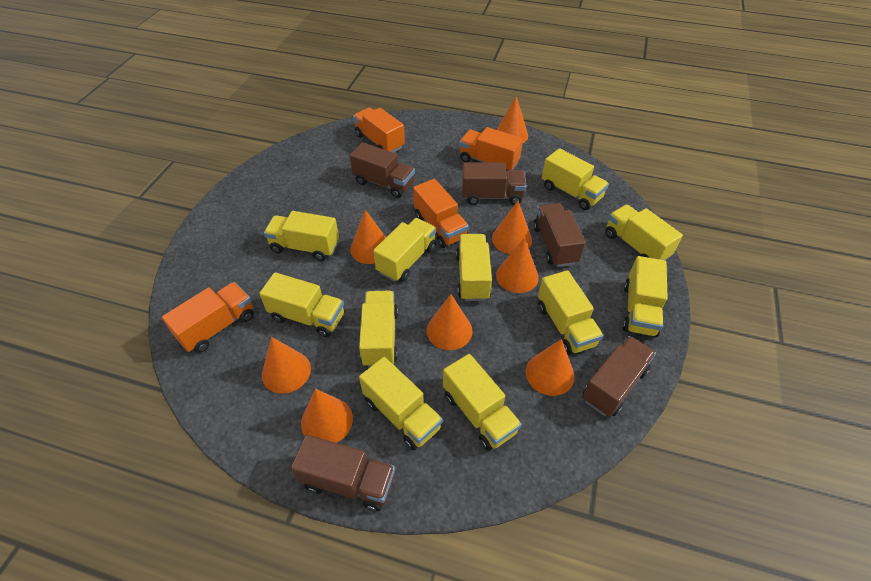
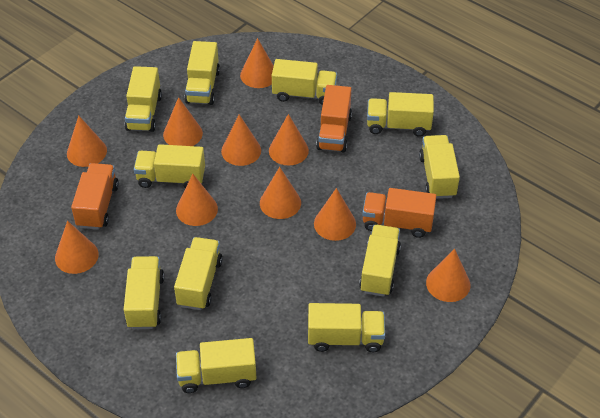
brown truck: [291,435,395,511] [350,142,415,198] [462,162,527,205] [533,203,585,267] [582,336,656,417] = 5 -> none = 0
orange cone: [262,337,311,394] [301,389,353,443] [350,210,386,264] [427,294,472,350] [492,201,532,254] [496,238,539,293] [497,96,528,144] [525,339,575,396] = 8 -> [55,221,99,274] [67,115,107,167] [163,97,203,146] [176,174,218,226] [221,115,261,166] [240,38,274,88] [260,167,301,219] [269,114,309,165] [314,188,356,241] [426,249,470,302] = 10
orange truck: [162,282,254,353] [353,108,405,153] [413,179,469,248] [459,127,523,171] = 4 -> [71,163,119,230] [316,85,352,153] [362,188,436,238] = 3

